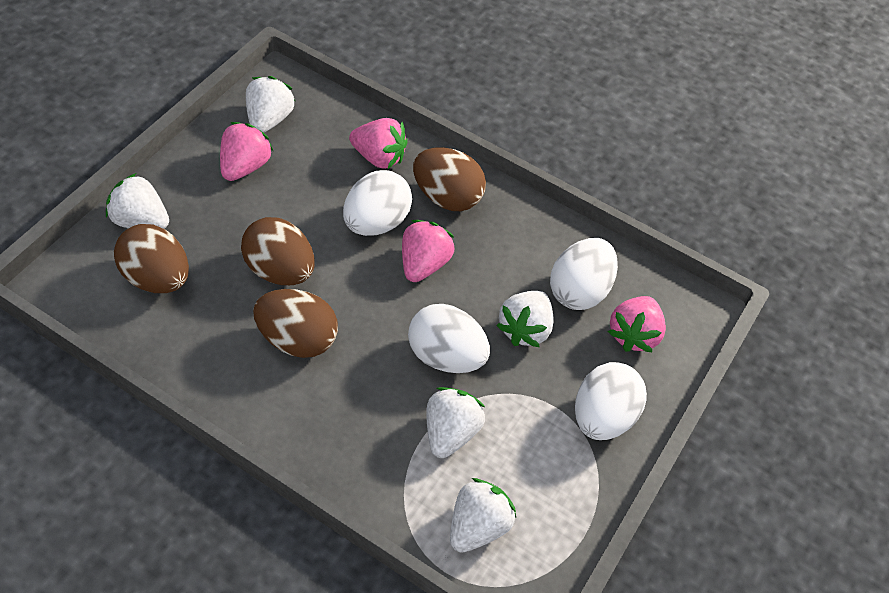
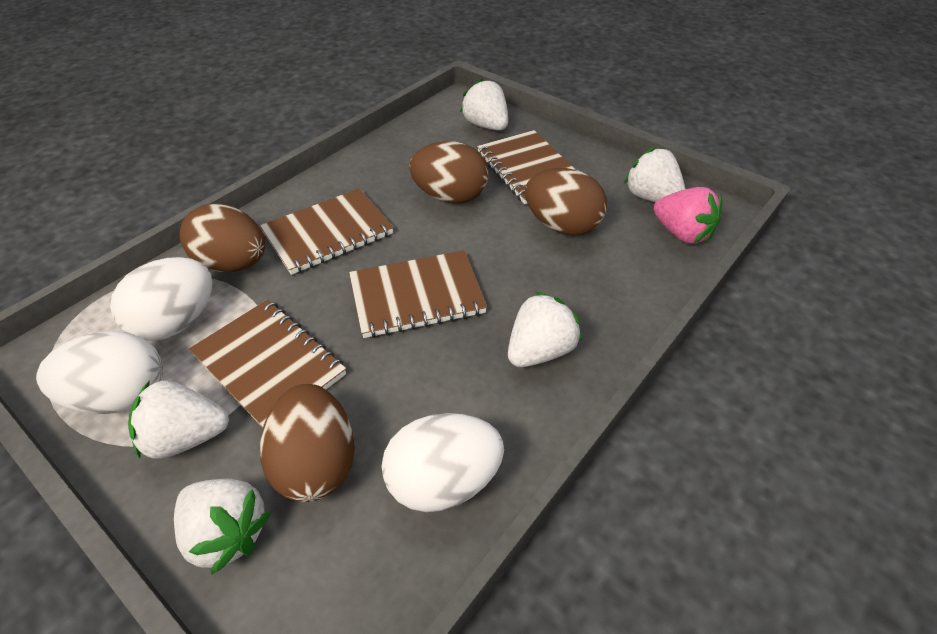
brown notebook: none = 0 -> [189,299,346,428] [260,188,394,275] [349,250,487,338] [477,130,576,204] = 4
pink strawberry: [220,122,273,181] [349,118,408,169] [402,220,455,282] [608,296,666,352] = 4 -> [654,187,722,244] = 1
white egg: [343,170,412,236] [408,304,490,373] [550,238,618,310] [575,362,647,440] = 4 -> [36,331,163,414] [110,257,213,341] [382,413,504,512] = 3

